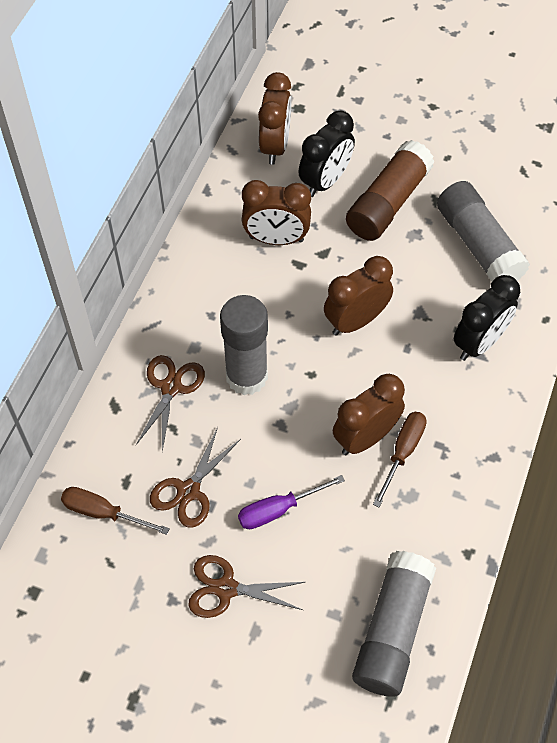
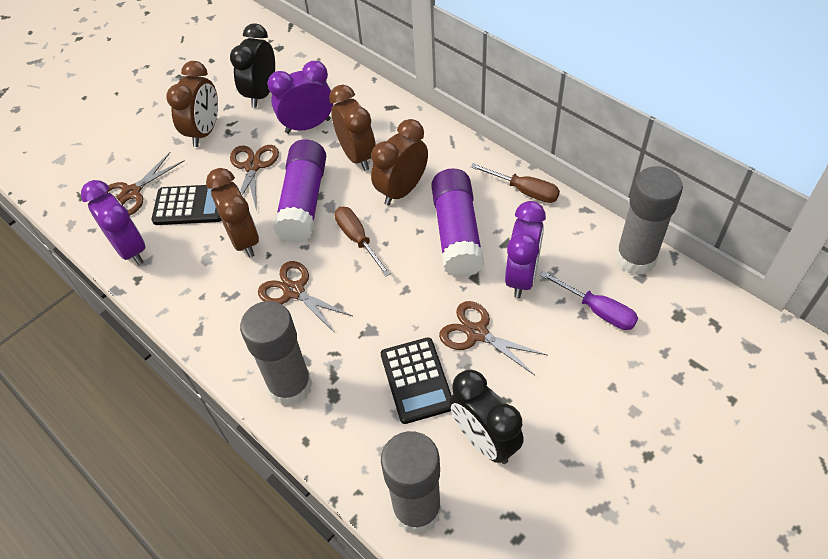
black calculator: none = 0 -> [151,185,222,225] [381,338,452,424] = 2
brown glue stick: [346,140,435,241] = 1 -> none = 0
brown scissors: [136,355,205,452] [150,427,241,528] [188,555,305,618] = 3 -> [105,152,185,215] [230,145,279,208] [258,261,352,333] [439,301,547,375] = 4
purple clock: none = 0 -> [81,180,146,265] [267,61,333,134] [505,201,546,298] = 3
purple glue stick: none = 0 -> [273,140,326,243] [431,168,484,278] = 2

